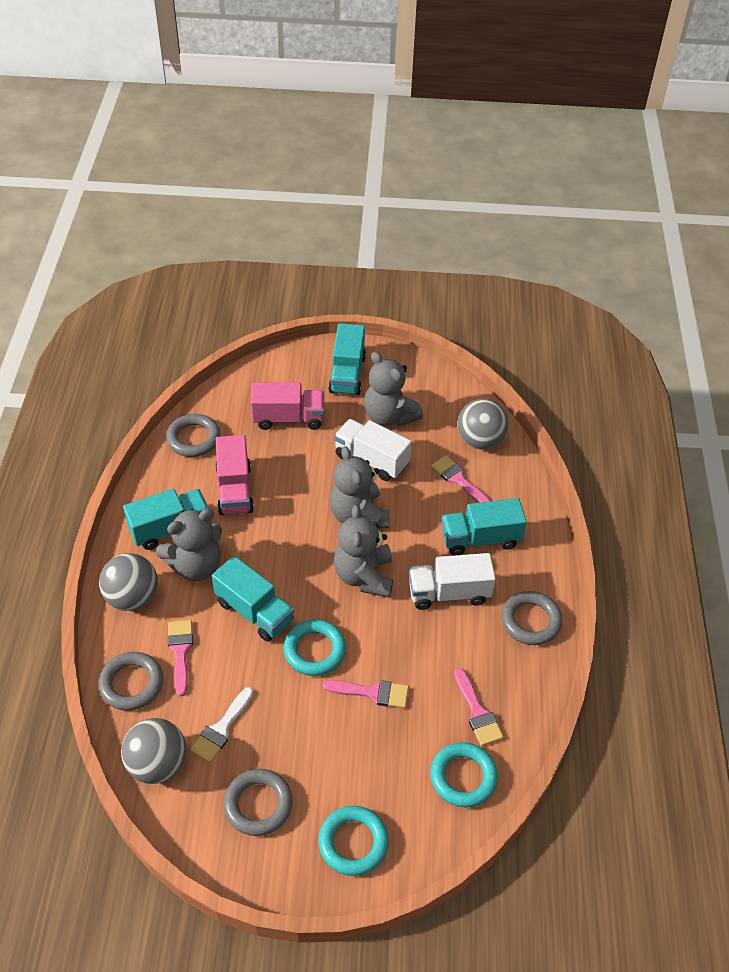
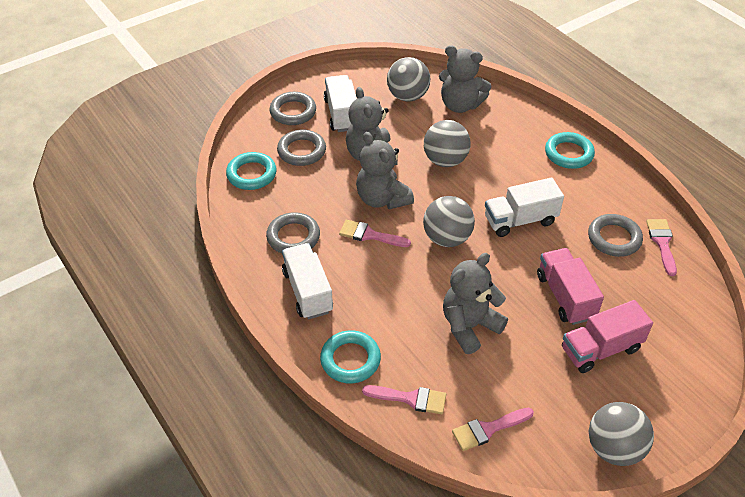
grey ball: [99,553,158,611] [121,718,186,784] [458,399,508,449] = 3 -> [387,57,431,102] [423,196,475,247] [424,120,471,167] [589,402,654,466] = 4
turquoise truck: [123,489,209,550] [212,556,294,642] [328,323,366,395] [442,498,527,556] = 4 -> none = 0
white brush: [190,687,254,763] = 1 -> none = 0
white truck: [334,419,412,481] [409,553,496,610] = 2 -> [282,243,333,319] [324,75,357,132] [485,178,564,237] = 3

